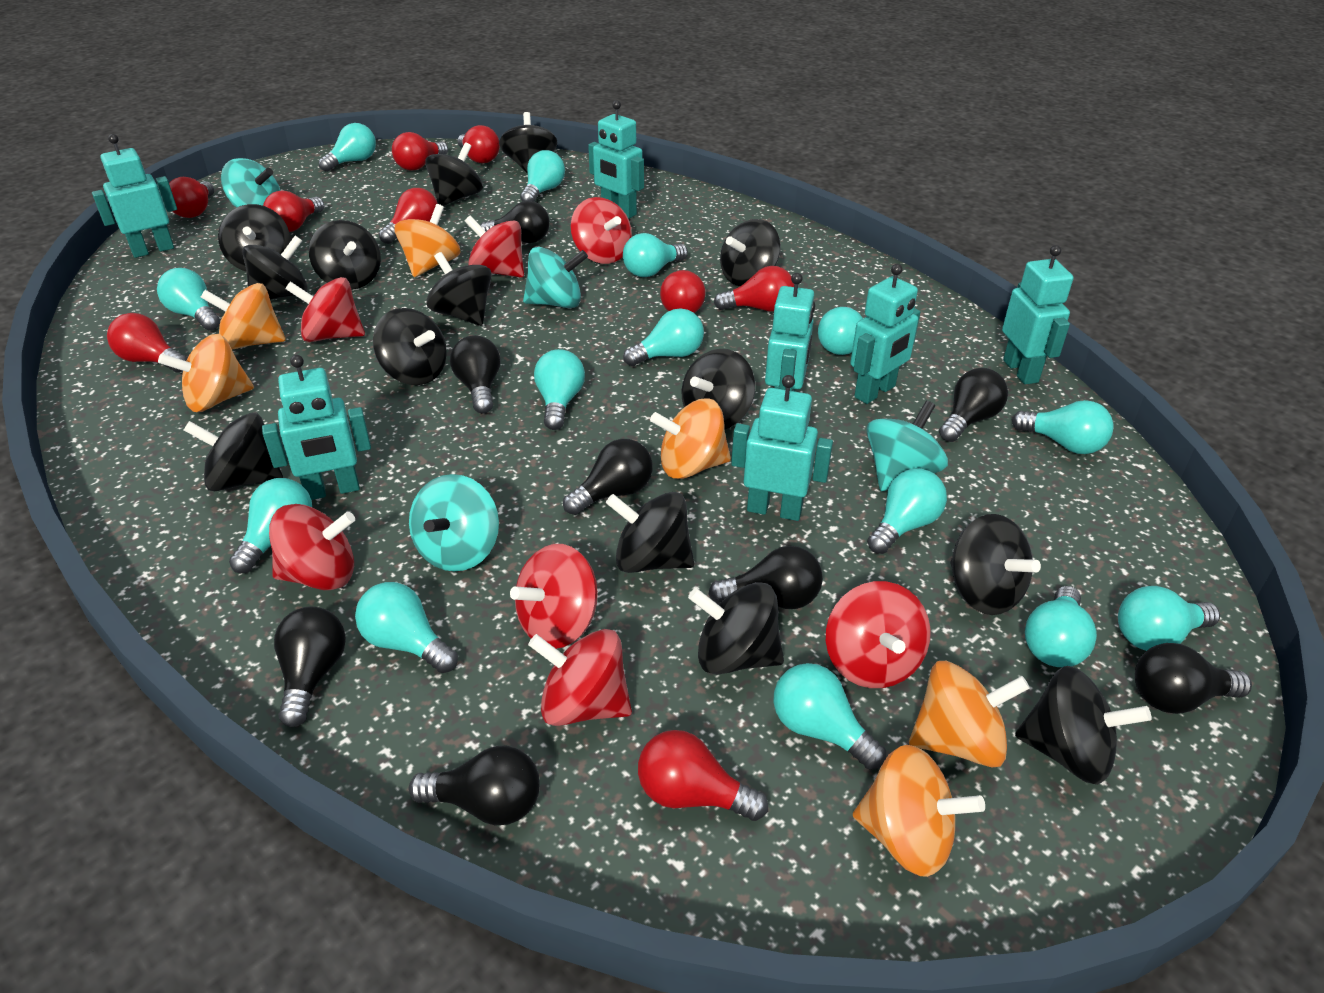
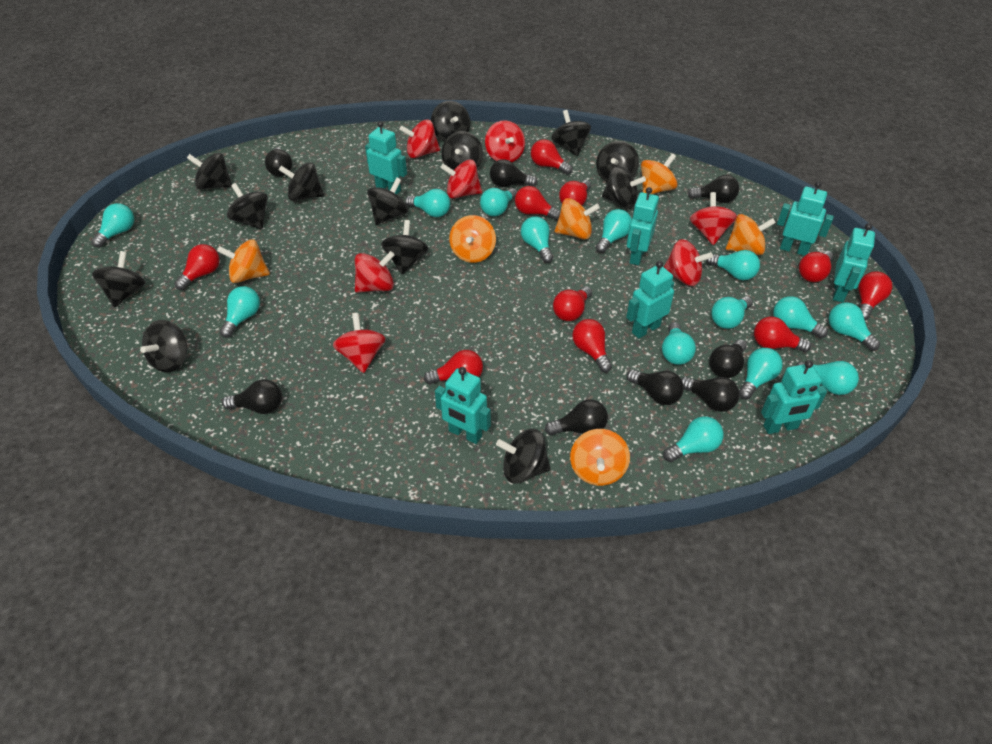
black spinning top: [184,413,283,491] [218,204,290,271] [242,235,308,300] [309,220,381,290] [373,308,447,385] [425,142,483,206] [426,252,492,326] [499,112,558,174] [606,492,694,573] [682,349,755,429] [688,582,784,675] [720,219,781,286] [950,514,1041,615] [1015,666,1152,785] = 14 -> [92,251,146,307] [140,320,187,372] [187,153,232,189] [227,183,268,230] [279,162,324,201] [367,177,408,225] [381,220,429,274] [431,101,470,141] [442,131,483,170] [496,429,551,484] [551,110,591,156] [596,141,639,182] [602,166,646,209] = 13
red light bulb: [107,313,188,373] [169,177,214,218] [263,190,325,232] [379,188,438,244] [392,132,448,171] [457,125,500,163] [638,730,768,821] [660,270,706,313] [714,266,794,312] = 9 -> [175,244,220,290] [424,350,483,384] [515,186,561,221] [531,139,573,175] [553,286,592,321] [559,180,591,205] [572,319,612,372] [754,317,811,352] [799,251,833,282] [858,271,892,320] = 10
turquoise spinning top: [221,158,281,207] [409,474,499,572] [523,247,588,308] [866,401,948,491] = 4 -> none = 0

